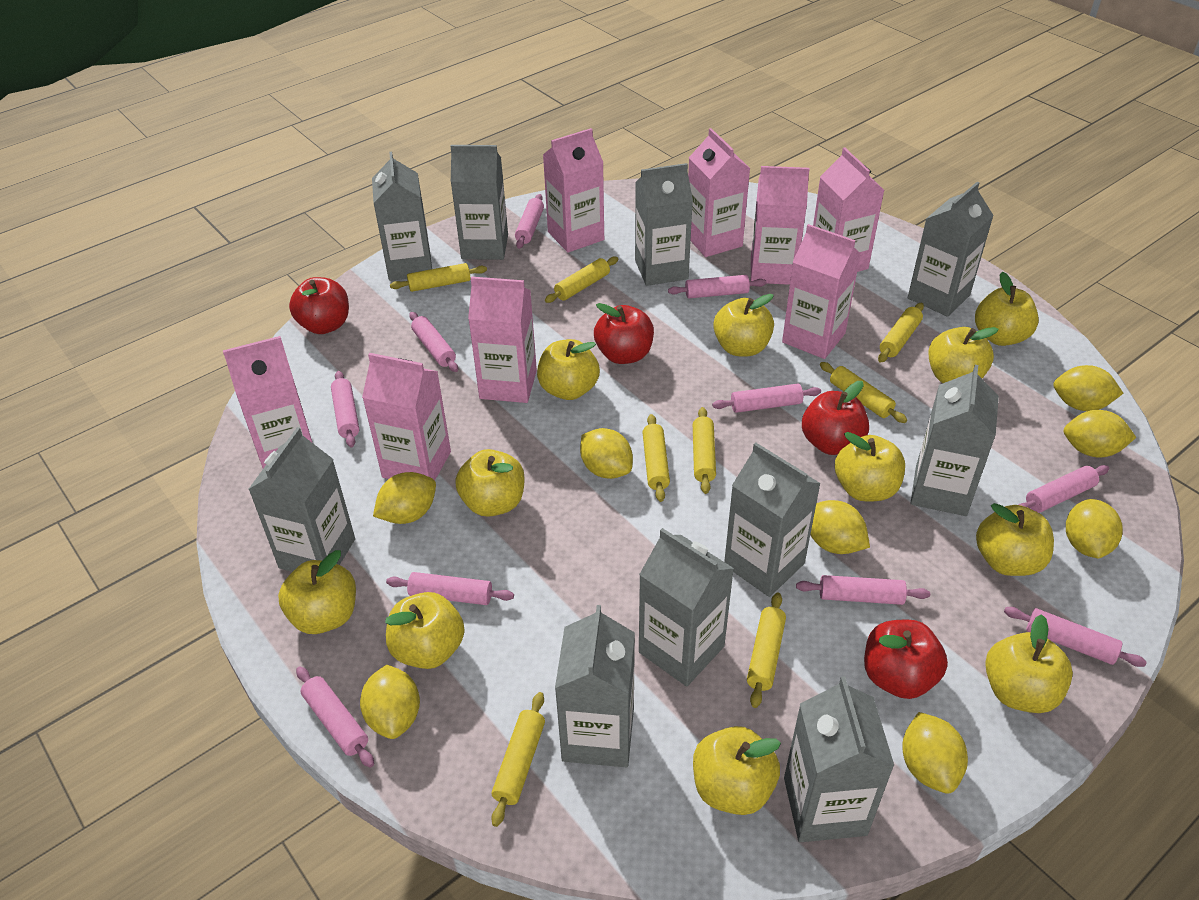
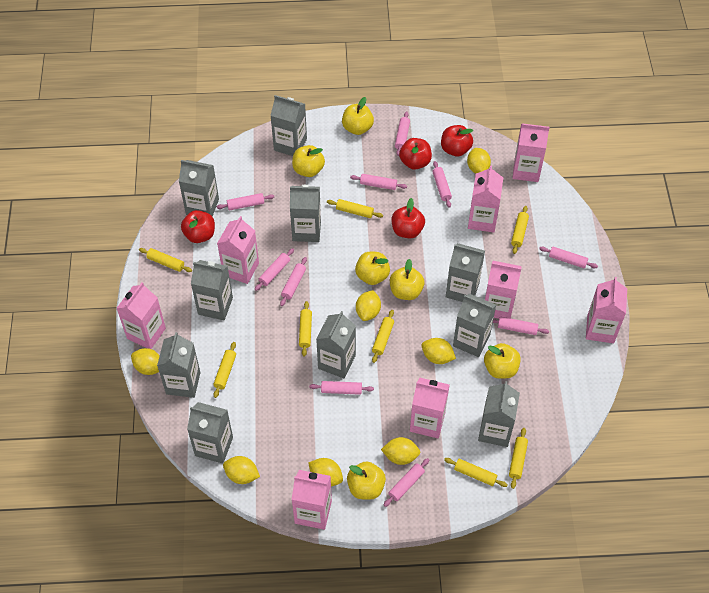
yellow apple: [278,550,356,634] [385,592,465,669] [455,449,525,517] [537,339,600,400] [693,726,781,815] [713,294,774,357] [835,432,905,501] [928,327,999,383] [975,272,1039,346] [976,503,1054,576] [985,614,1073,713] = 11 -> [292,145,325,177] [342,97,374,135] [347,461,386,500] [355,252,390,285] [390,259,425,300] [484,343,521,379] = 6
yellow lemon: [360,665,420,739] [373,472,436,524] [580,428,633,479] [810,500,870,554] [902,712,968,794] [1053,365,1123,411] [1064,410,1136,458] [1066,499,1123,559] = 8 -> [131,348,160,375] [223,456,260,484] [308,458,343,486] [356,290,381,321] [381,437,420,465] [421,338,456,364] [467,148,491,173] = 7

